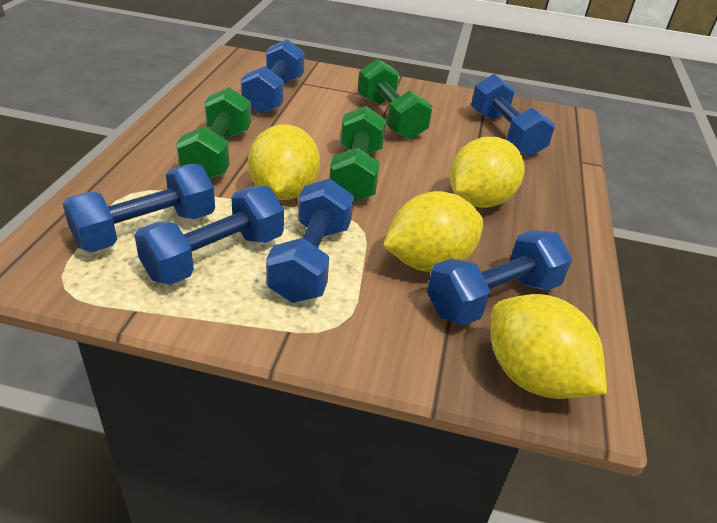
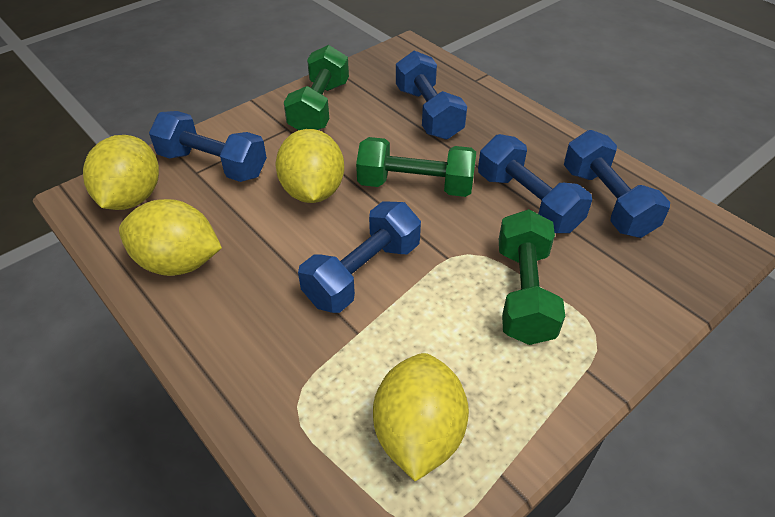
blue dumbbell: [62,164,215,252] [134,186,284,285] [241,39,305,114] [266,178,354,303] [427,230,572,325] [471,74,555,157] = 6 -> [149,111,267,182] [298,201,421,313] [396,51,467,140] [478,134,592,233] [564,130,670,238] = 5

